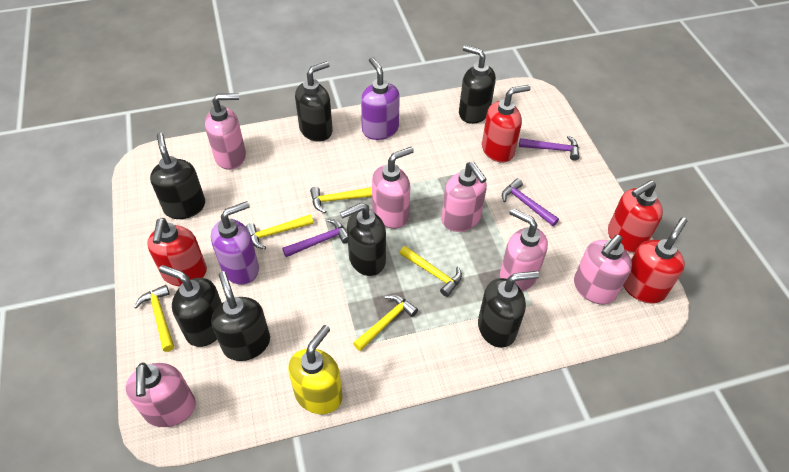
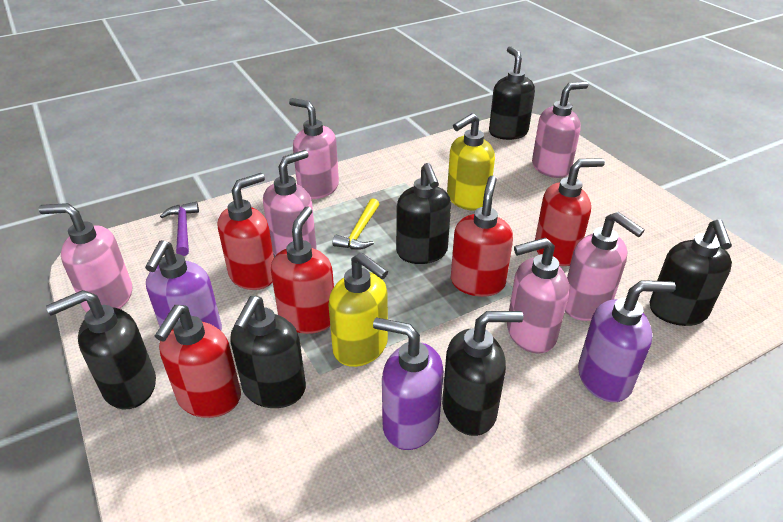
black soap dispenser: [150,133,205,219] [159,265,222,347] [211,271,270,361] [295,61,333,142] [340,203,386,276] [459,45,496,124] [478,271,539,348] = 7 -> [46,290,156,410] [231,296,306,408] [396,163,451,264] [442,311,523,436] [489,46,535,140] [649,219,732,326] = 6
purple hammer: [282,219,348,257] [502,178,559,226] [519,136,579,161] = 3 -> [160,202,199,256] = 1
purple soap dispenser: [211,201,259,285] [361,57,400,140] = 2 -> [145,240,222,331] [373,317,444,450] [578,280,676,402] = 3
red soap dispenser: [147,218,207,286] [482,85,530,163] [608,180,663,253] [623,217,687,304] = 4 -> [155,305,241,418] [218,173,274,290] [271,206,334,334] [451,175,513,297] [535,158,605,266] = 5
yellow hammer: [134,285,174,352] [246,214,313,249] [310,187,372,213] [353,295,418,351] [400,246,462,297] = 5 -> [332,198,379,250] = 1
yellow soap dispenser: [288,325,343,414] = 1 -> [328,253,388,367] [447,113,495,211] = 2

